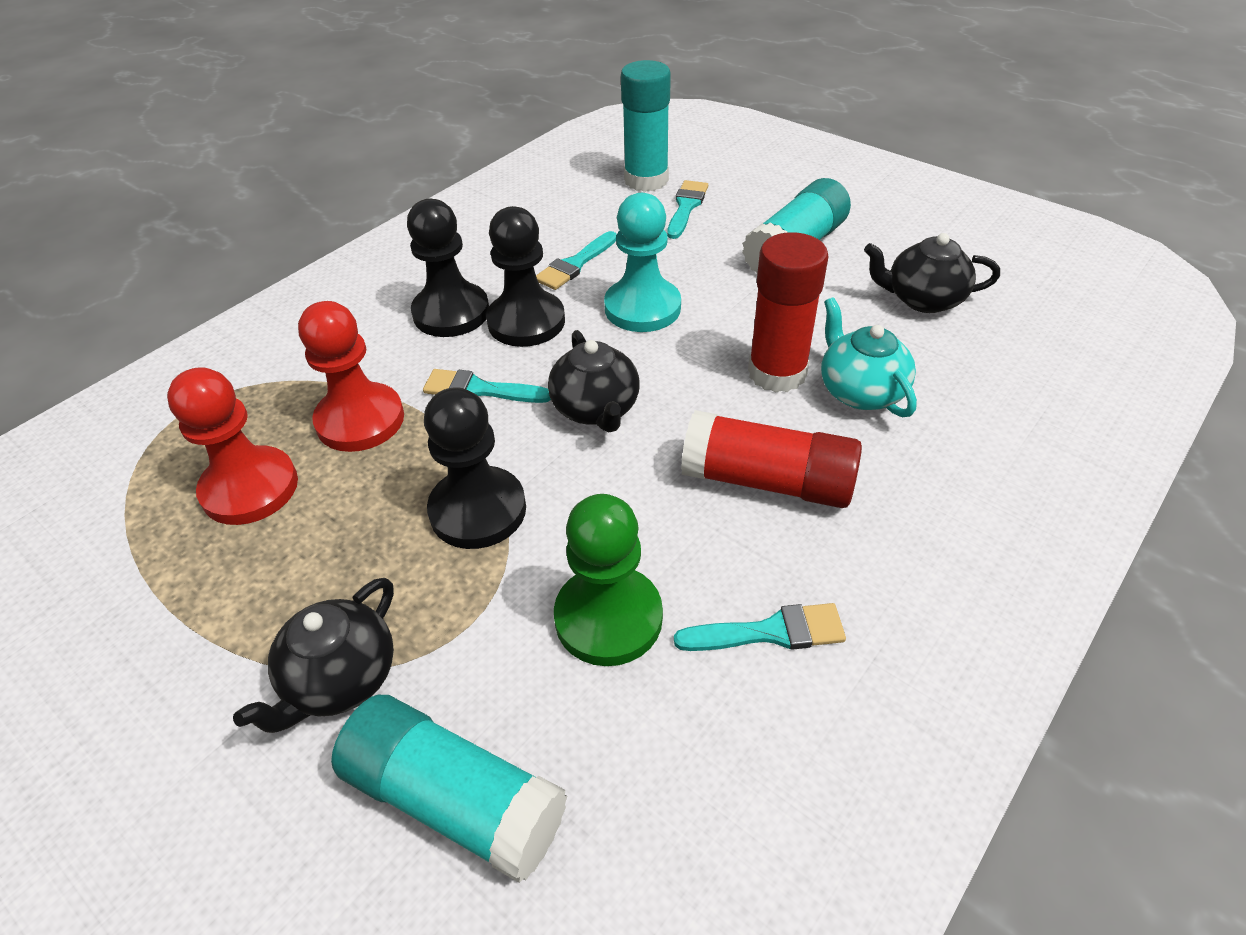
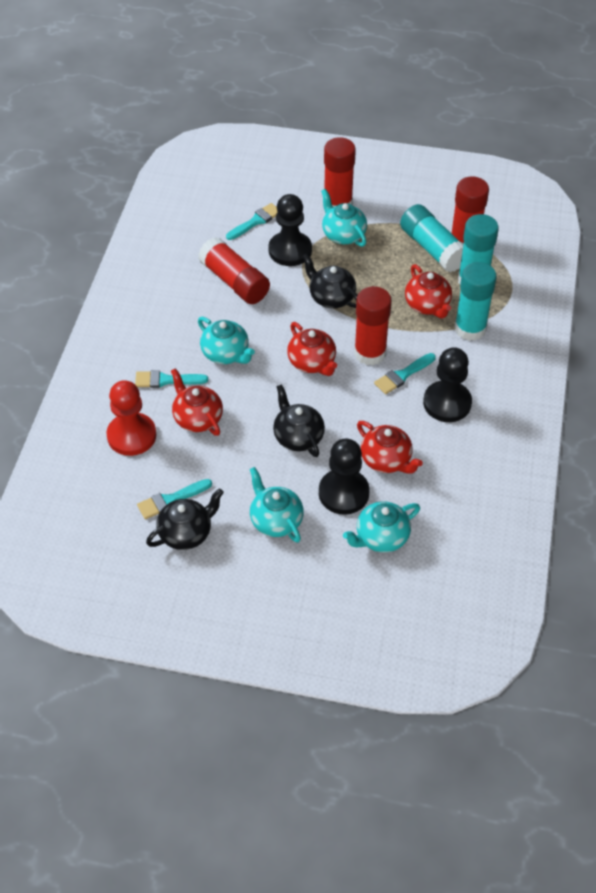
green pawn: [554,494,663,666] = 1 -> none = 0
red glue stick: [681,410,862,508] [748,232,829,393] = 2 -> [198,237,270,304] [324,137,356,207] [354,286,392,365] [451,177,489,244] = 4
red pawn: [167,367,298,525] [298,301,404,452] = 2 -> [106,380,156,456] = 1
red teapot: none = 0 -> [171,368,223,436] [287,322,337,376] [357,421,423,473] [405,264,452,318] = 4
turquoise pawn: [604,193,681,332] = 1 -> none = 0
turquoise teapot: [821,297,917,417] = 1 -> [198,317,255,364] [250,467,304,543] [321,189,367,247] [343,501,420,552] = 4

